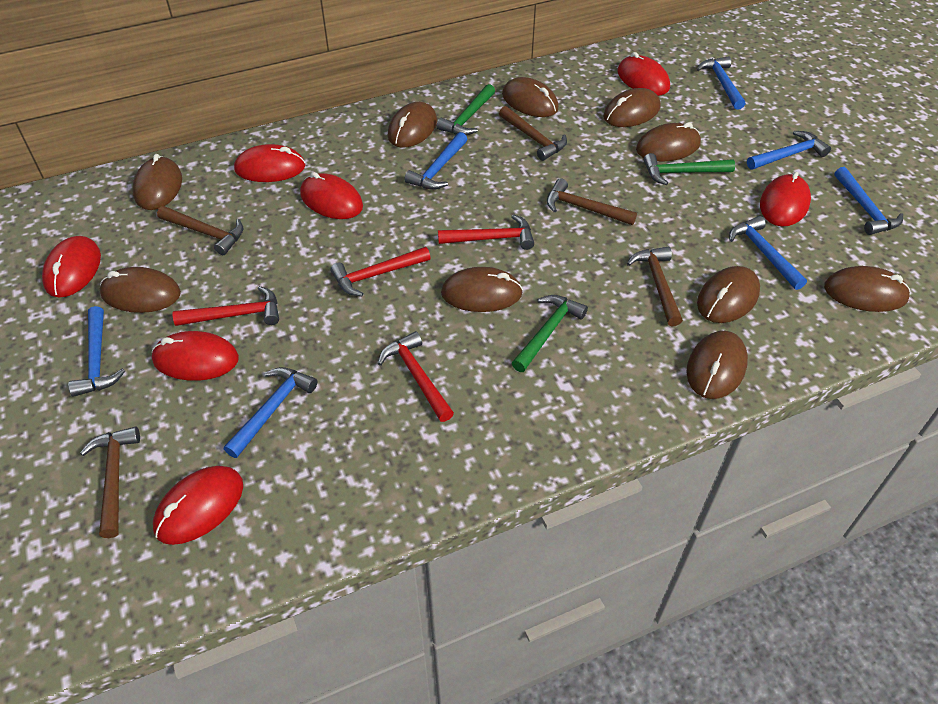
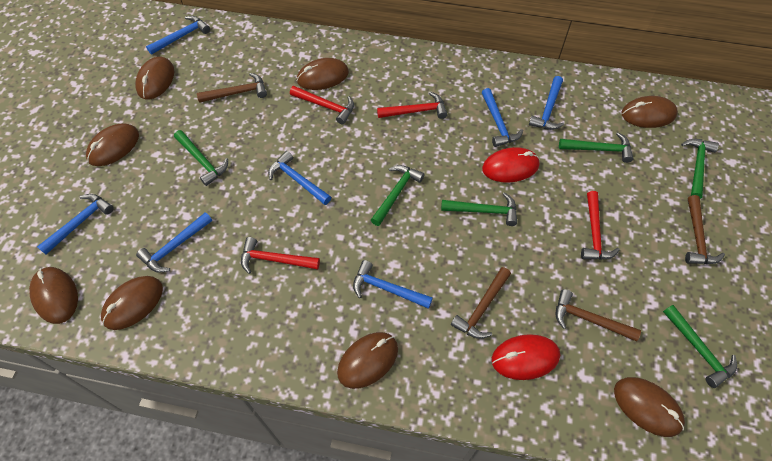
brown hammer: [80,427,140,538] [157,206,243,255] [499,106,567,161] [547,178,637,225] [627,246,683,327] = 5 -> [197,73,267,103] [451,267,511,339] [555,289,641,341] [685,195,725,264] = 4
brown mouse: [100,267,181,313] [132,154,182,210] [387,102,437,148] [441,267,523,312] [502,77,559,117] [603,88,660,127] [636,122,701,162] [687,331,748,399] [697,266,760,323] [824,266,910,312] = 10 -> [29,267,78,324] [86,123,139,166] [101,276,163,330] [135,57,174,99] [297,58,349,90] [337,332,398,389] [614,377,685,437] [622,96,678,128] = 8
green hammer: [437,84,495,135] [512,295,588,372] [644,153,735,185] = 3 -> [174,130,228,186] [371,165,424,226] [441,192,517,226] [559,132,633,163] [663,305,737,388] [681,139,719,199] = 6
red mouse: [42,236,101,297] [152,331,239,381] [153,466,243,545] [234,144,306,182] [300,172,363,219] [617,52,670,96] [760,172,811,227] = 7 -> [482,147,540,183] [492,334,560,380] = 2

